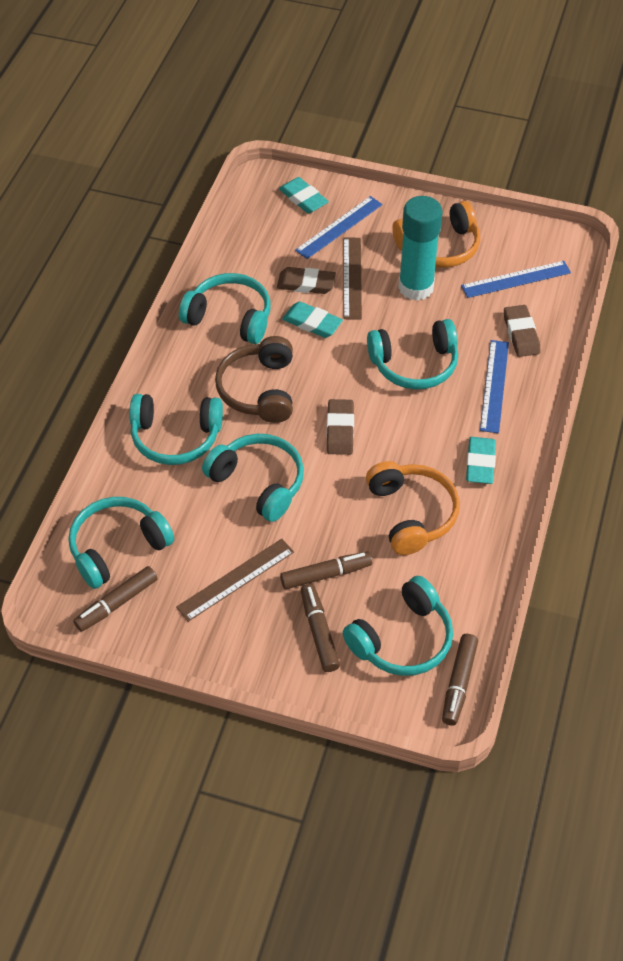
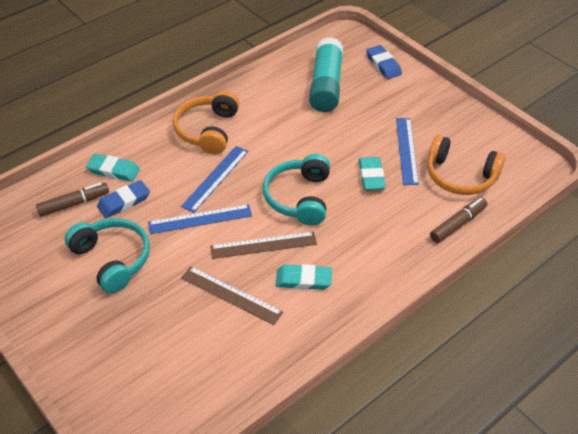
blue eraser: none = 0 -> [97,180,150,218] [366,45,402,79] = 2
brown eraser: [277,267,336,294] [326,399,354,455] [504,305,540,357] = 3 -> none = 0
brown headphones: [215,336,293,423] = 1 -> none = 0
brown marker: [73,566,157,632] [280,552,372,589] [301,584,340,672] [442,634,478,726] = 4 -> [36,182,109,217] [430,197,487,243] = 2
turquoise headphones: [68,497,174,589] [130,394,223,465] [179,273,270,344] [202,434,304,522] [343,576,453,676] [367,319,458,389] = 6 -> [65,218,150,294] [263,154,330,225] = 2

